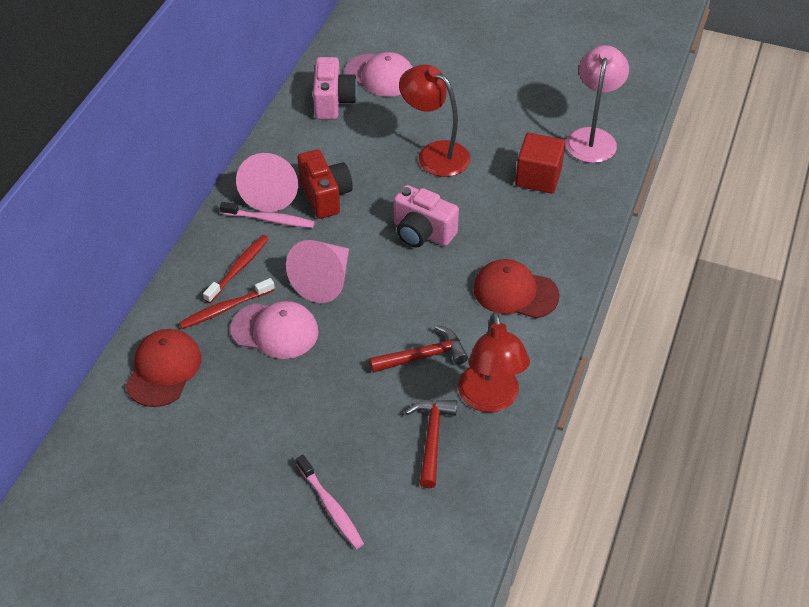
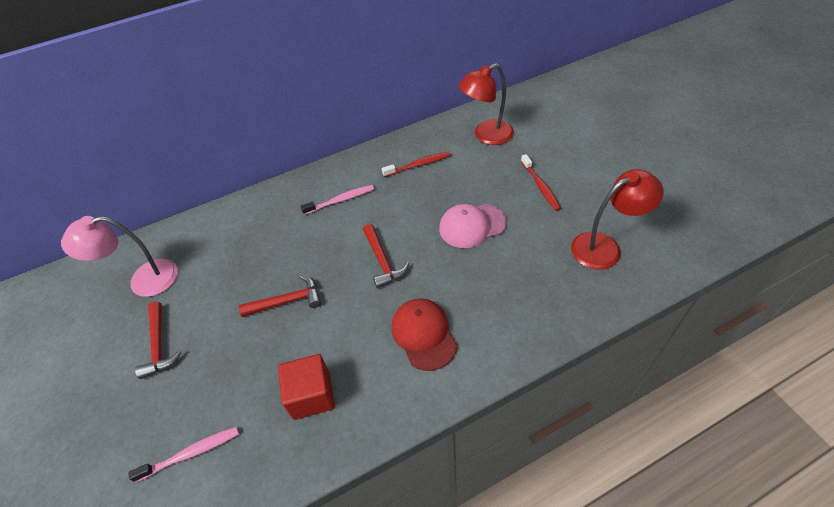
pink camera: [313,57,357,119] [394,185,459,248] = 2 -> none = 0
pink cap: [230,301,319,359] [345,52,413,97] = 2 -> [439,204,507,248] = 1
pink cone: [236,153,298,212] [286,240,349,303] = 2 -> none = 0
red camera: [298,149,353,219] = 1 -> none = 0
red cap: [125,329,202,407] [473,259,560,318] = 2 -> [391,298,457,371] = 1
red hammer: [369,325,468,373] [405,400,457,488] = 2 -> [135,302,182,379] [239,275,321,317] [363,224,409,288] = 3

